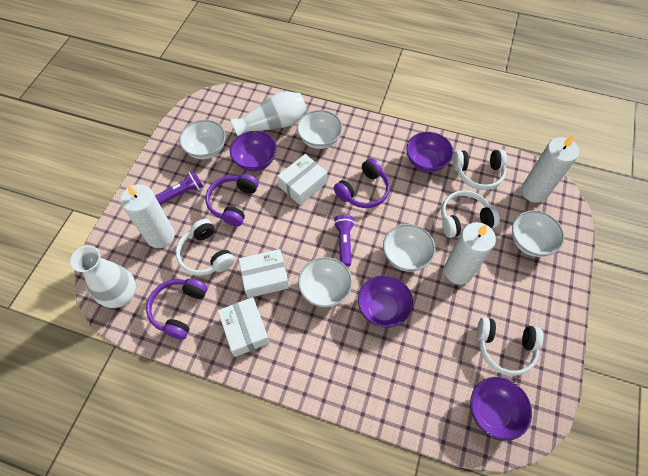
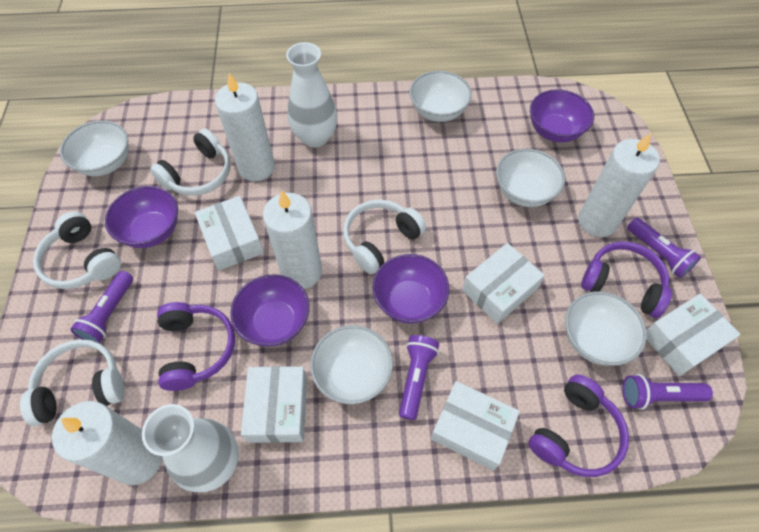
purple flashlight: [155,171,203,205] [334,215,355,267] = 2 -> [70,271,133,343] [399,335,439,420] [622,374,713,410] [627,218,701,278] = 4
white box: [218,297,270,357] [239,249,289,298] [277,154,327,205] = 3 -> [195,196,264,271] [241,366,307,443] [431,381,520,471] [462,243,545,324] [646,293,741,376] = 5
white candle: [120,184,175,248] [444,222,496,285] [521,135,579,203] = 3 -> [52,401,162,485] [215,73,275,181] [263,190,322,289] [578,133,660,237] = 4

